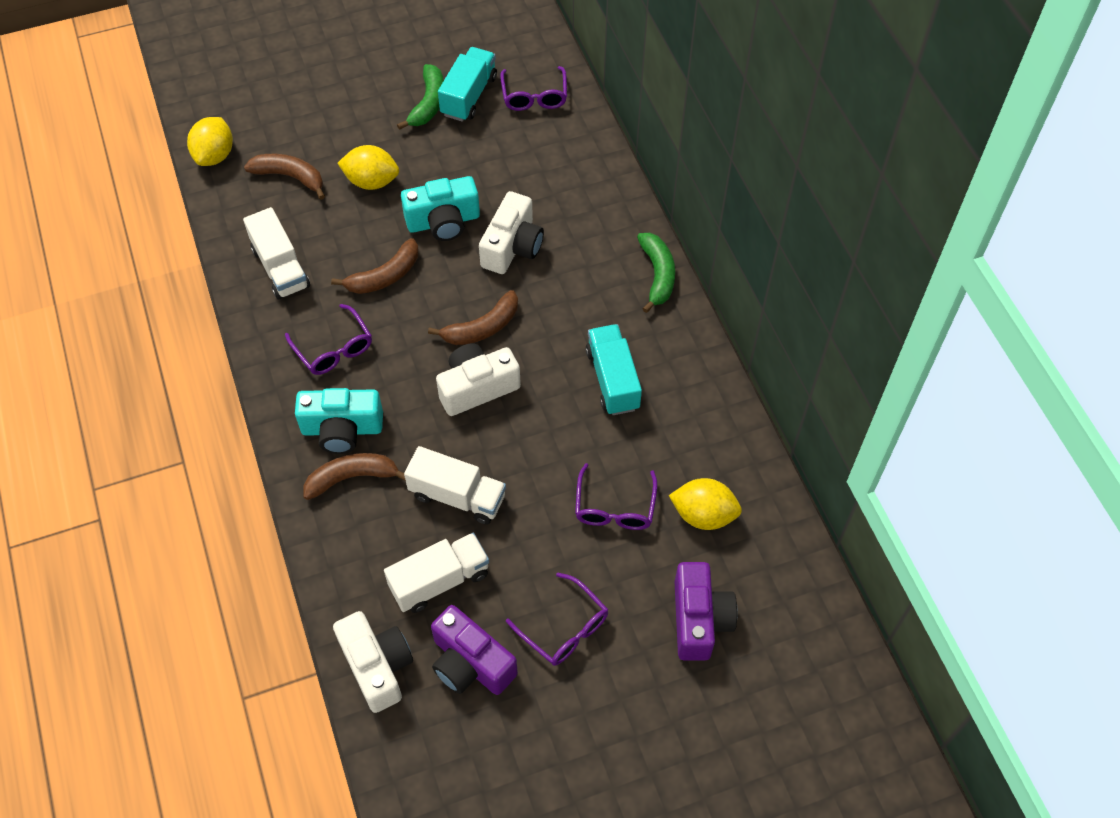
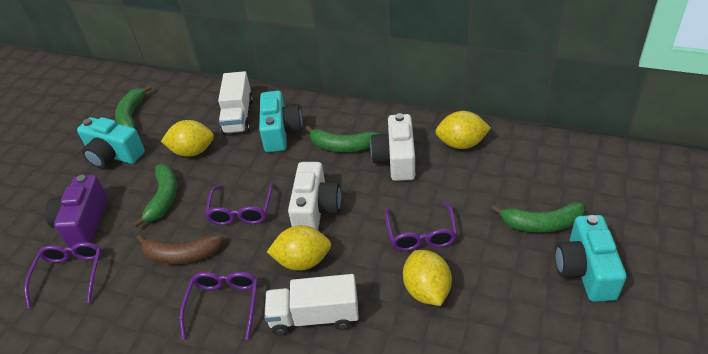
brown banana: [244,154,325,200] [303,453,406,500] [331,238,419,294] [428,290,518,345] = 4 -> [136,234,223,264] = 1
green banana: [397,64,444,130] [637,233,675,313] = 2 -> [115,85,152,128] [133,164,177,228] [305,126,379,152] [491,202,585,233] = 4
purple camera: [431,605,518,695] [675,562,738,660] = 2 -> [45,175,108,247] = 1
turquoise camera: [295,388,383,454] [401,176,480,241] = 2 -> [77,117,145,168] [259,91,302,152] [555,215,626,302] = 3
turquoise truck: [438,47,497,122] [586,324,642,415] = 2 -> none = 0
white camera: [333,611,413,713] [436,343,521,416] [479,191,544,274] = 3 -> [288,162,341,230] [370,113,415,181] = 2
white truck: [243,207,310,300] [384,533,489,613] [404,446,506,525] = 3 -> [218,71,253,135] [264,274,359,336] = 2
yellow lemon: [187,117,233,166] [337,145,399,190] [669,478,742,530] = 3 -> [161,120,214,157] [267,225,331,271] [403,250,452,306] [435,111,491,149] = 4

